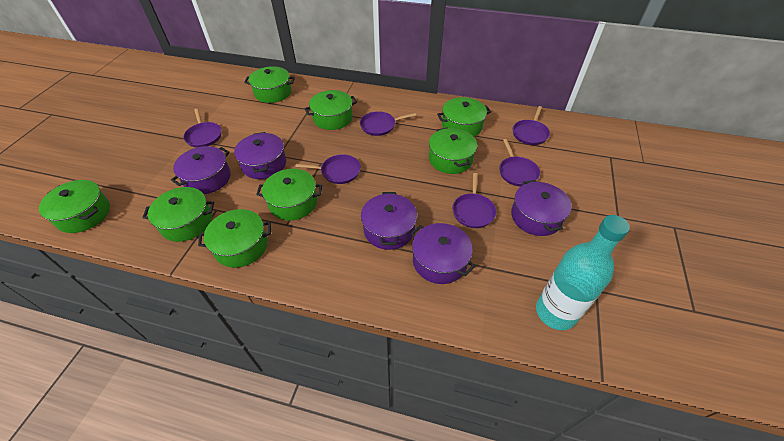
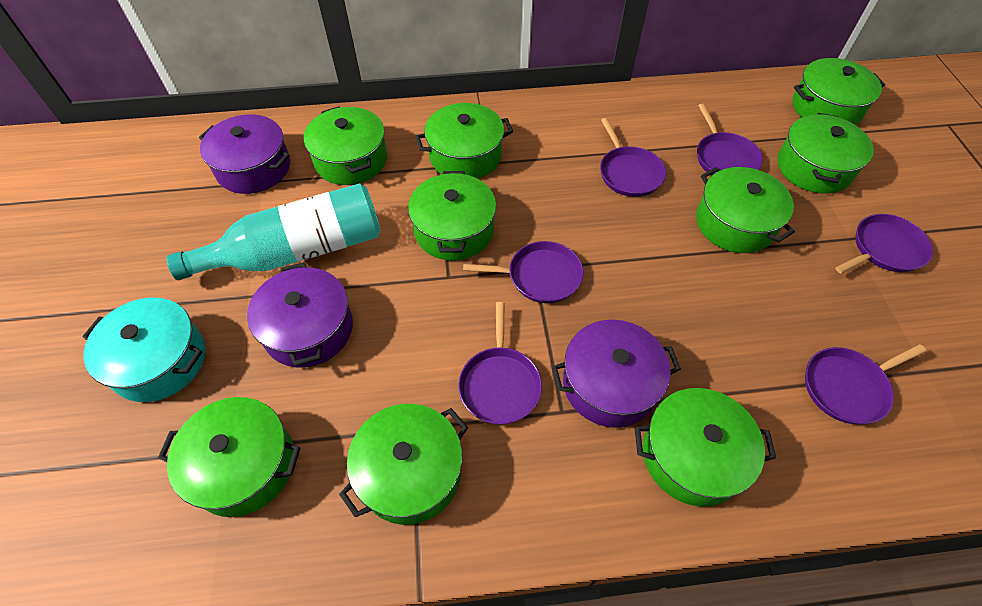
green pot: [39,180,110,233] [142,187,214,242] [198,209,271,268] [244,66,295,103] [256,169,322,221] [304,90,357,130] [429,128,477,174] [437,97,491,137] = 8 -> [158,397,301,517] [304,106,387,185] [339,404,468,525] [408,171,496,261] [415,103,513,179] [635,388,776,507] [696,167,795,253] [778,113,874,194] [793,58,885,125] = 9
purple pot: [171,146,231,194] [234,132,286,179] [361,192,417,250] [410,223,476,284] [511,180,571,236] = 5 -> [199,114,290,194] [247,262,353,368] [552,320,681,428] = 3
turquoise pot: none = 0 -> [82,297,205,402] = 1

